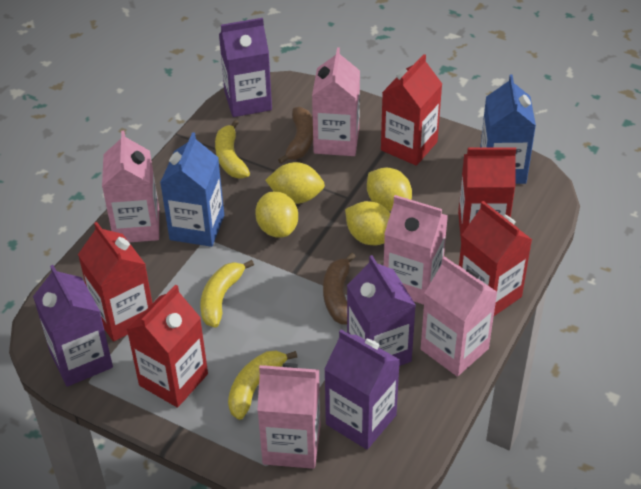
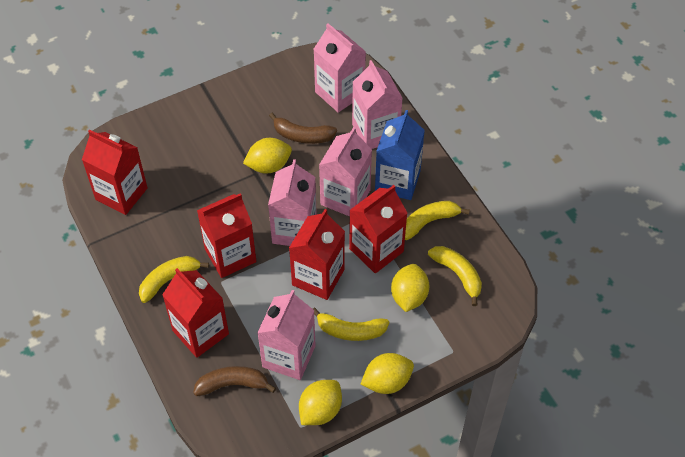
blue carton: [160,132,224,247] [480,75,536,184] = 2 -> [375,110,425,200] = 1
purple carton: [33,265,113,387] [219,18,272,117] [324,330,400,450] [347,255,416,366] = 4 -> none = 0
yellow banana: [200,260,254,328] [215,120,250,178] [228,351,297,420] = 3 -> [139,256,209,303] [313,308,389,341] [405,201,470,240] [428,246,482,306] = 4

